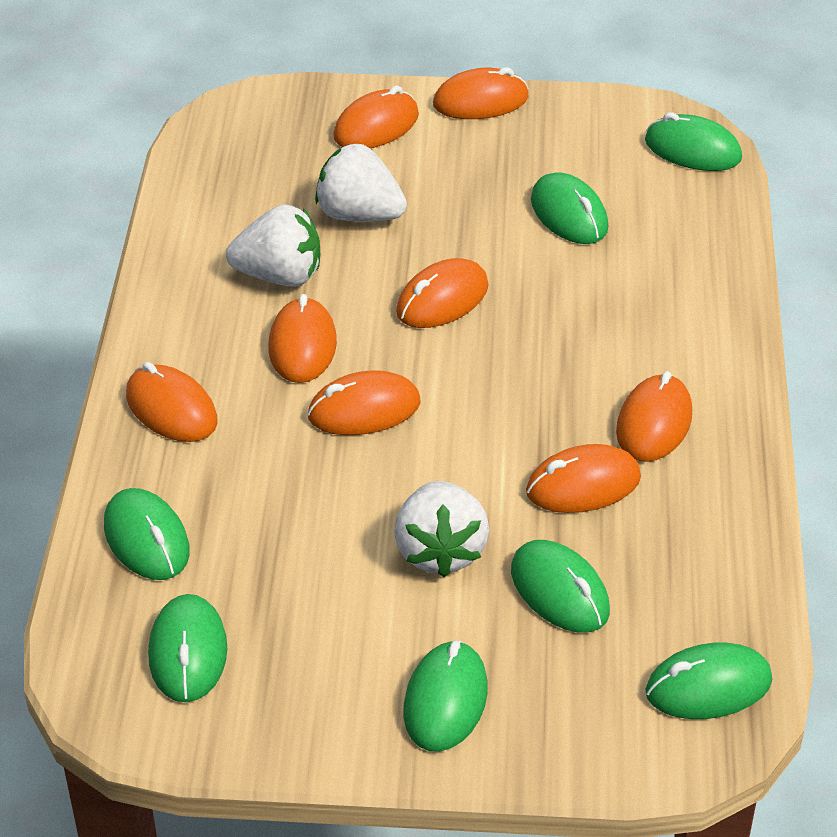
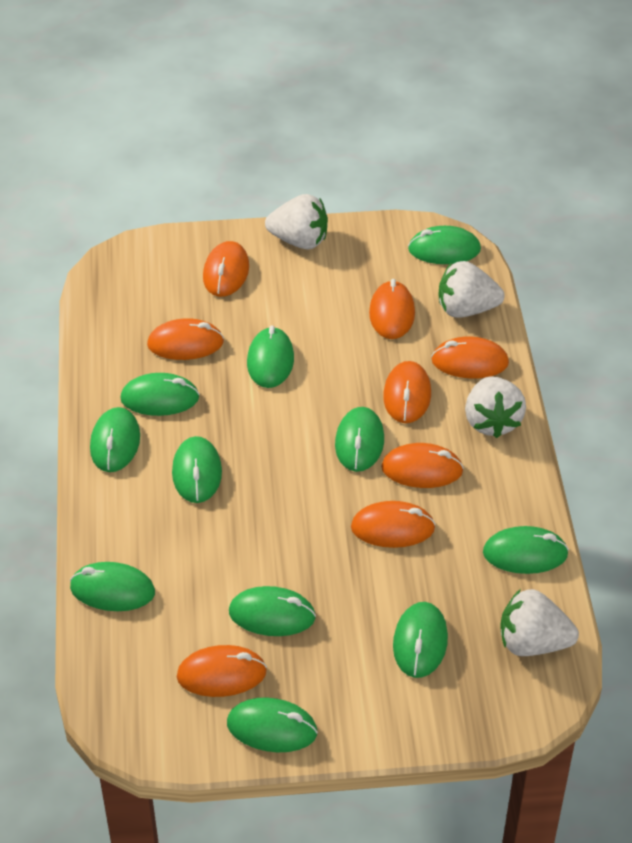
green mouse: [104,488,190,580] [148,594,227,702] [403,641,488,752] [511,540,610,633] [531,172,608,244] [645,112,742,171] [645,643,772,719] = 7 -> [70,562,155,611] [90,407,140,472] [120,373,199,416] [172,436,222,503] [227,697,318,752] [229,586,316,636] [247,325,294,388] [335,407,384,472] [393,602,448,678] [408,226,481,264] [483,526,569,574] = 11
white strawberry: [226,205,320,287] [315,144,407,221] [394,481,489,577] = 3 -> [265,194,328,249] [439,261,505,318] [465,376,526,438] [500,589,579,656] = 4

